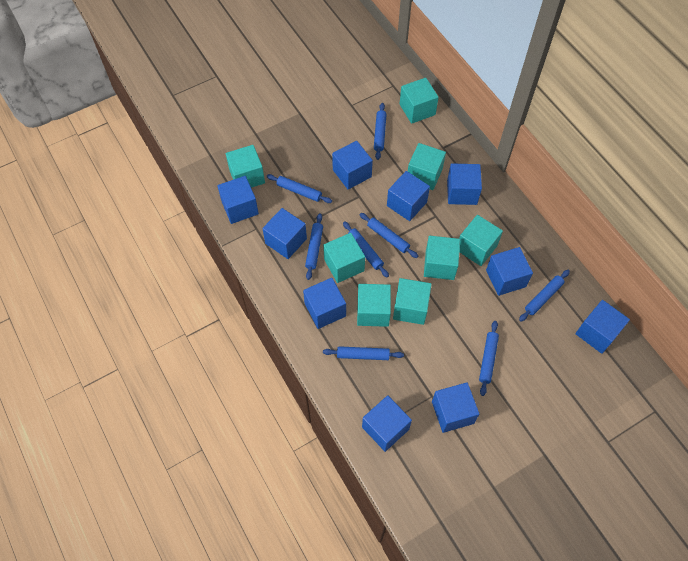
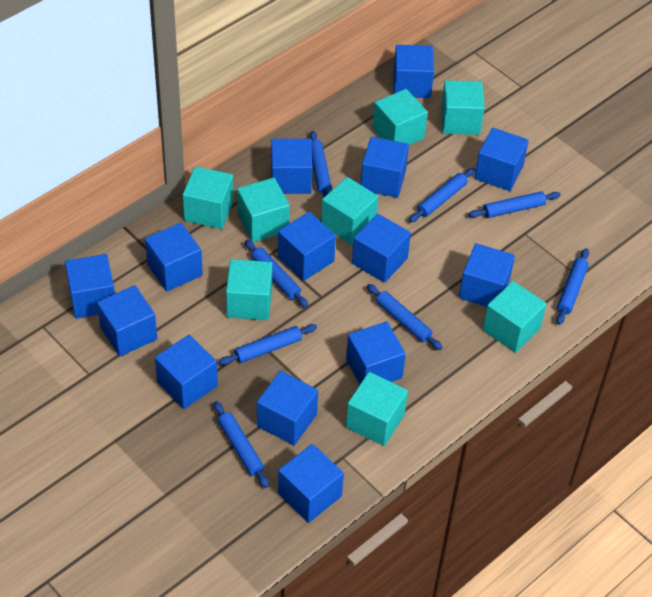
blue cube: [217,176,259,224] [262,208,307,259] [303,278,346,329] [332,141,373,190] [362,395,412,452] [387,171,430,221] [432,382,480,433] [447,164,482,205] [486,247,533,296] [575,300,630,354] = 10 -> [65,254,115,318] [97,285,157,356] [145,223,203,291] [155,335,218,409] [257,371,318,446] [271,139,312,194] [278,212,336,281] [278,444,344,523] [346,321,406,384] [352,214,411,283] [361,136,409,198] [393,45,434,98] [459,243,515,307] [475,128,529,191] = 14

